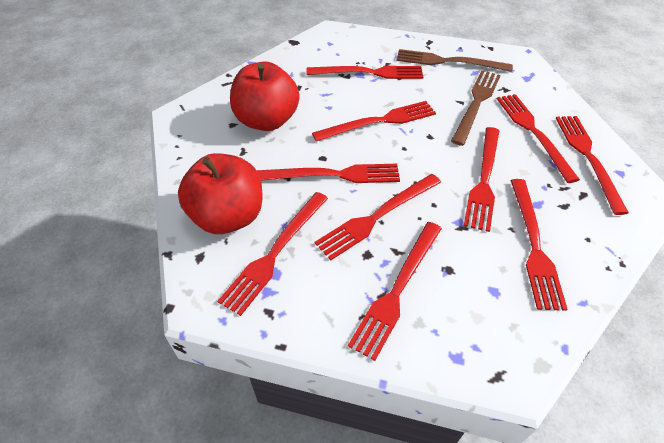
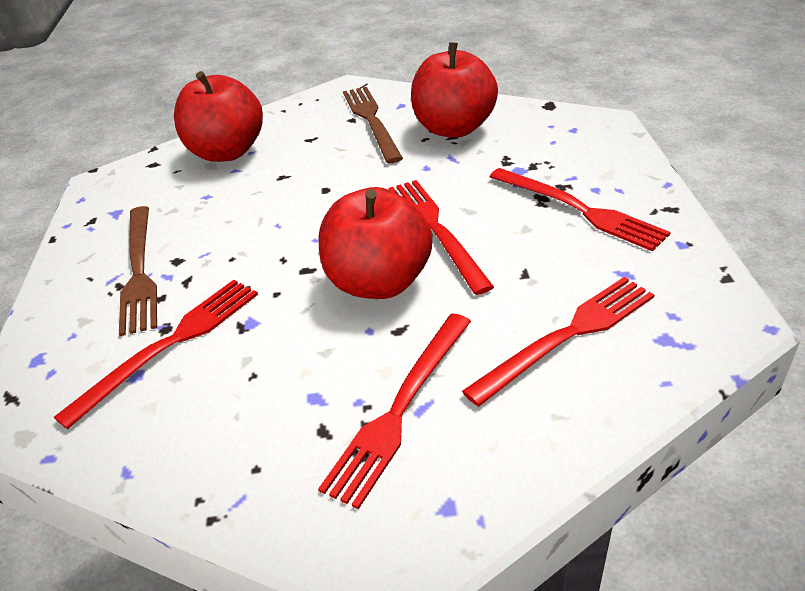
red apple: [178,153,262,234] [230,62,300,131] = 2 -> [174,71,263,162] [319,187,432,299] [411,42,498,138] = 3
red fork: [217,192,328,316] [257,164,400,183] [306,66,423,79] [312,101,436,142] [315,174,441,260] [348,222,442,361] [464,127,499,232] [497,94,580,183] [510,179,568,311] [556,116,629,215] = 10 -> [54,280,258,429] [318,314,471,510] [389,180,494,295] [462,277,654,406] [489,168,671,252] = 5

